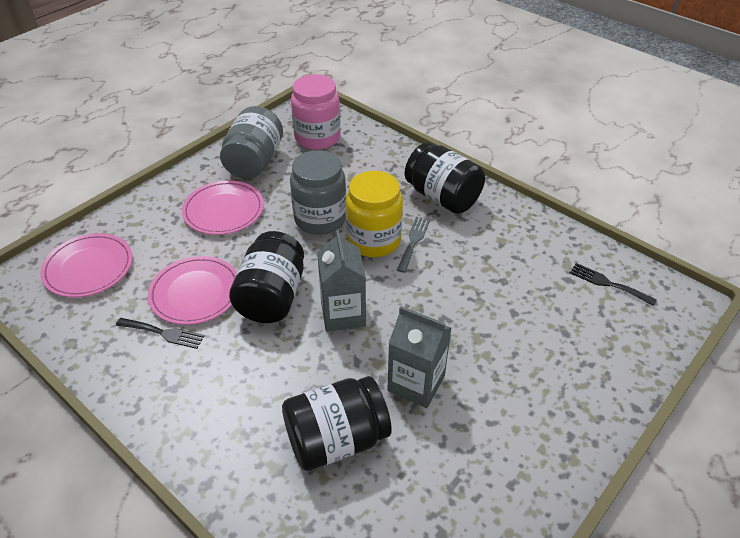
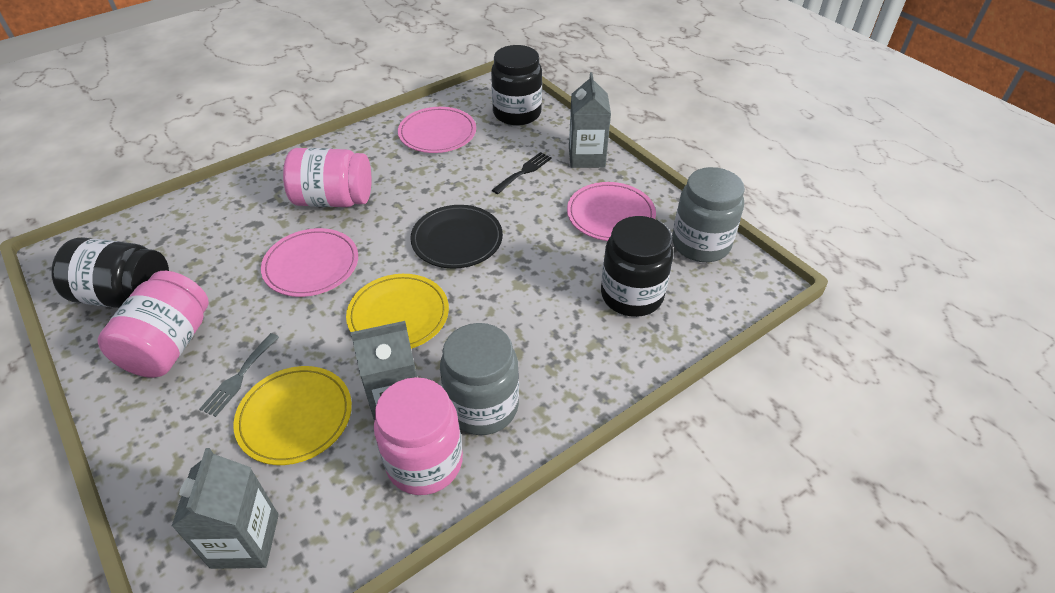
black fork: [116,318,205,349] [570,263,657,306] = 2 -> [492,152,552,194] = 1
black plate: none = 0 -> [410,205,503,269] = 1
grey carton: [317,230,366,332] [387,306,452,408] = 2 -> [171,448,279,569] [350,321,417,421] [569,72,611,168] = 3
pink jar: [291,74,341,150] = 1 -> [98,271,209,378] [283,148,372,207] [374,377,463,495] = 3
yellow jar: [346,171,403,257] = 1 -> none = 0
yellow plate: none = 0 -> [233,366,352,465] [346,274,449,349] = 2

